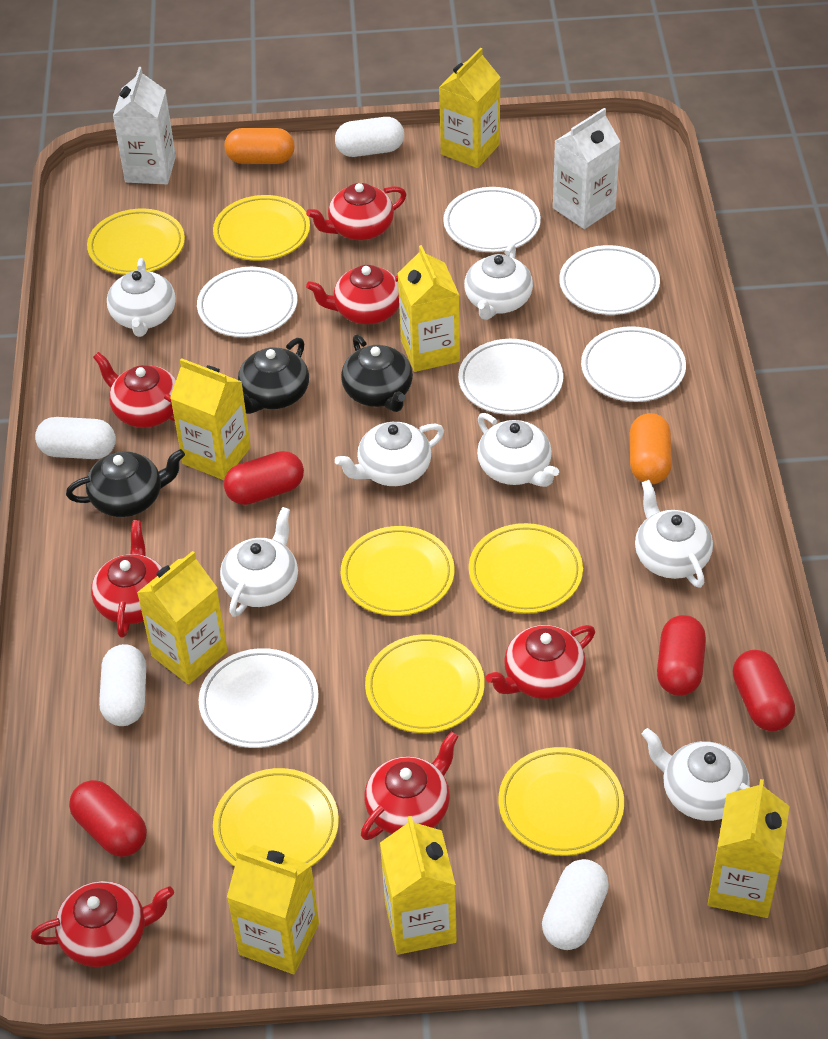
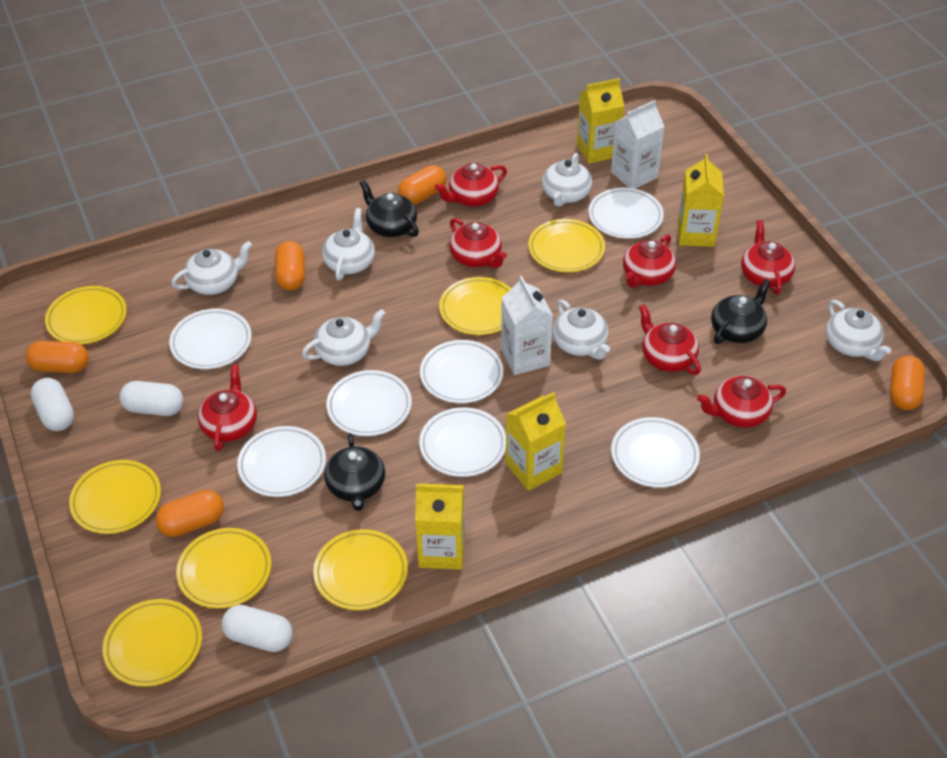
orange capsule: [224,128,295,164] [630,413,672,484] = 2 -> [26,341,89,373] [155,490,224,537] [275,241,305,290] [398,165,447,205] [890,355,925,411] = 5
red capsule: [69,780,147,857] [224,451,304,505] [657,615,706,696] [733,650,795,731] = 4 -> none = 0
white capsule: [35,417,116,459] [99,644,146,726] [335,117,404,157] [542,859,609,950] = 4 -> [31,378,74,431] [119,381,183,416] [222,605,293,652] = 3
white plate: [197,267,297,337] [199,648,319,748] [443,187,541,252] [458,339,563,415] [559,245,660,315] [581,326,686,402] = 6 -> [169,309,252,369] [237,426,326,497] [326,370,412,436] [419,407,506,477] [420,340,503,403] [588,188,664,239] [611,417,700,488] = 7
white teapot: [107,258,176,337] [220,507,298,617] [335,422,444,486] [464,244,533,320] [477,413,559,487] [635,480,713,588] [641,728,750,821] = 7 -> [171,241,252,295] [302,309,386,366] [322,208,375,280] [542,153,592,207] [553,300,610,360] [826,300,891,361] = 6
yellow carton: [137,551,228,685] [170,358,251,480] [227,845,319,974] [380,816,457,955] [397,245,460,372] [439,48,501,168] [707,779,790,918] = 7 -> [415,483,465,570] [506,392,566,491] [577,78,624,163] [678,154,724,247] = 4

